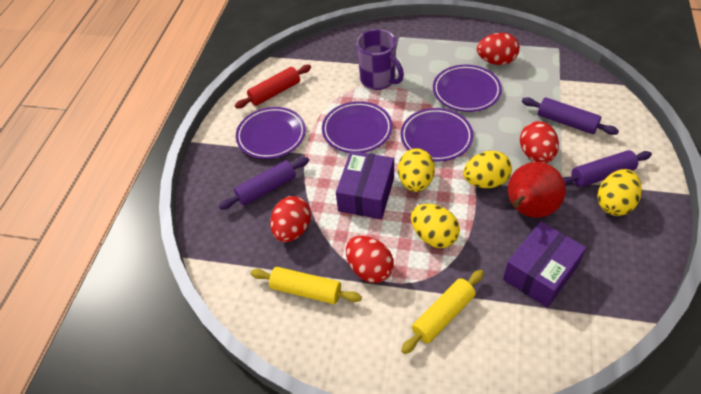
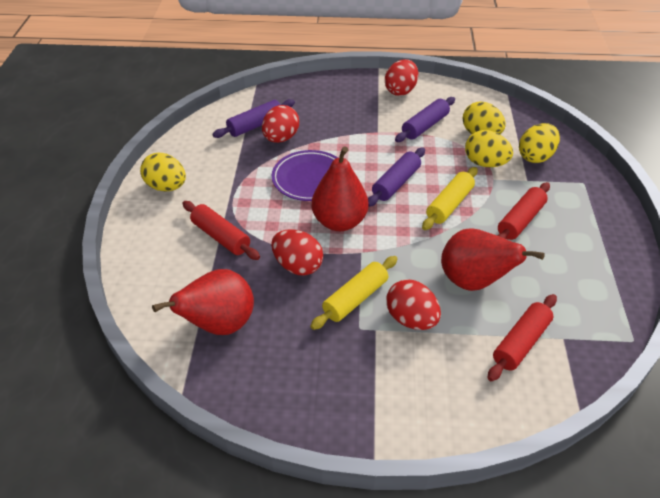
purple box: [336,151,394,219] [503,221,586,308] = 2 -> none = 0
purple mug: [357,29,404,90] = 1 -> none = 0
purple plate: [236,107,306,159] [322,101,392,153] [400,108,473,162] [433,65,502,112] = 4 -> [272,150,338,201] = 1
red pear: [508,162,566,218] = 1 -> [152,269,254,335] [312,146,368,231] [441,229,545,291] = 3
red rolling pin: [235,65,311,109] = 1 -> [182,201,260,260] [488,294,557,381] [497,182,550,240] = 3

